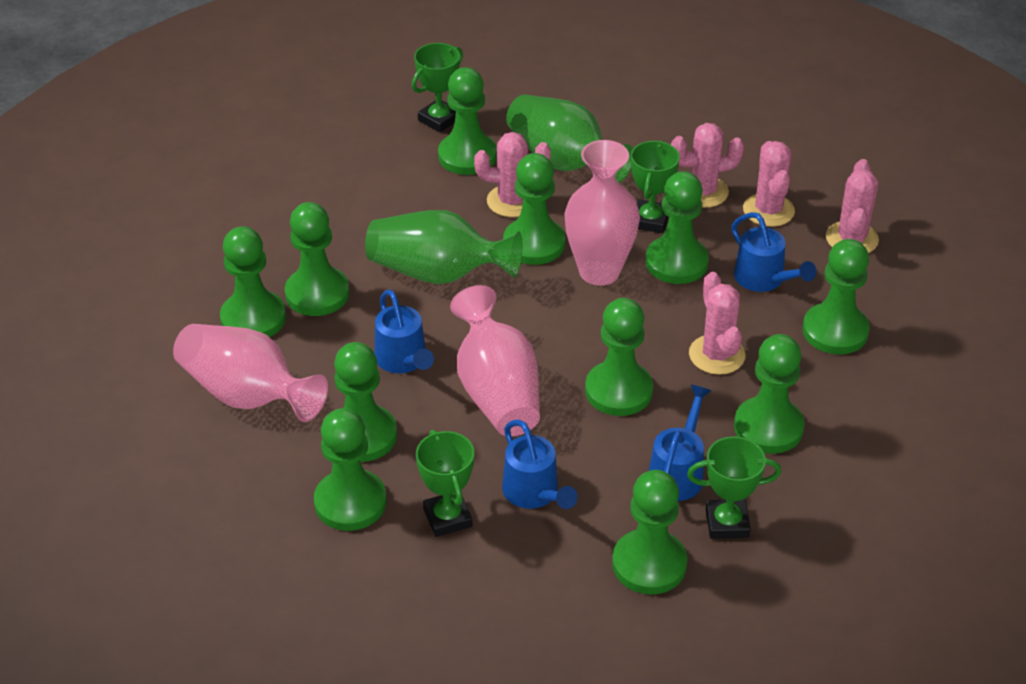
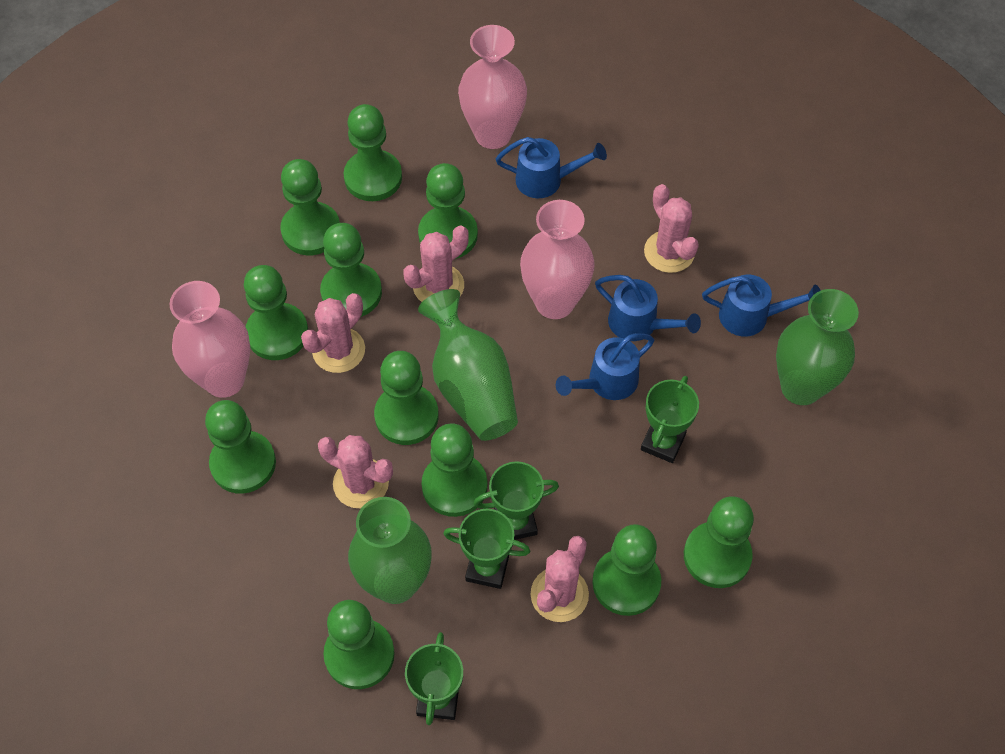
green vase: [365,210,522,284] [506,95,633,183] = 2 -> [348,497,432,604] [418,289,518,441] [776,289,859,405] = 3

